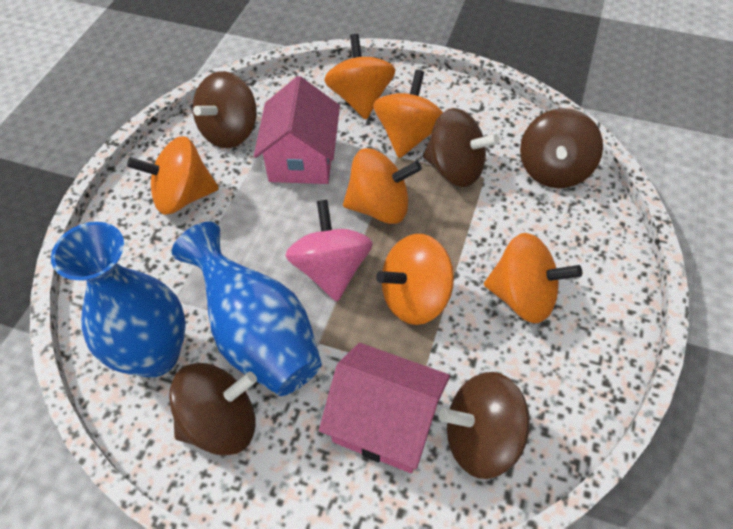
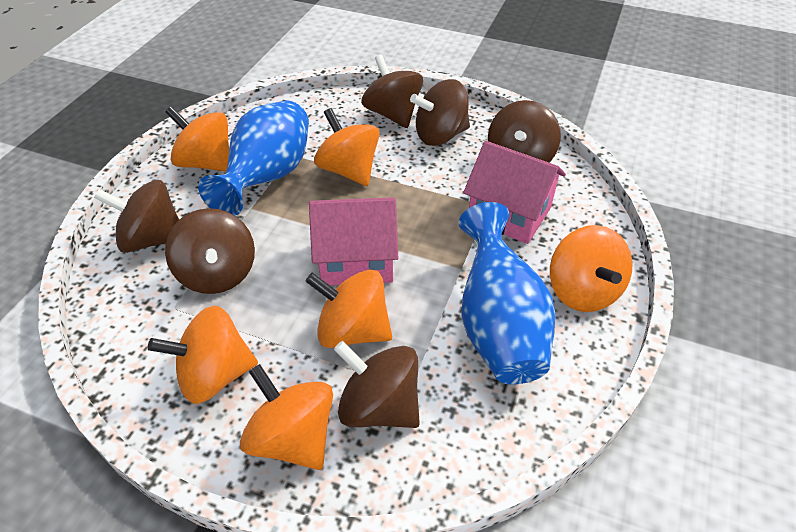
brown spinning top: [169,363,257,456] [193,71,257,148] [423,108,499,187] [439,372,530,479] [520,108,603,188] = 5 -> [94,180,179,253] [165,208,255,294] [334,341,420,428] [361,55,423,128] [410,79,470,146] [488,100,561,162] = 6
pink spinning top: [285,200,373,302] = 1 -> none = 0

